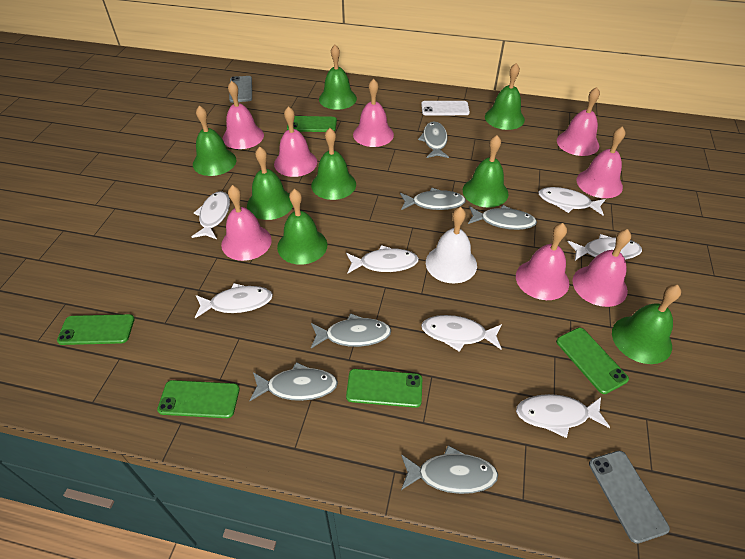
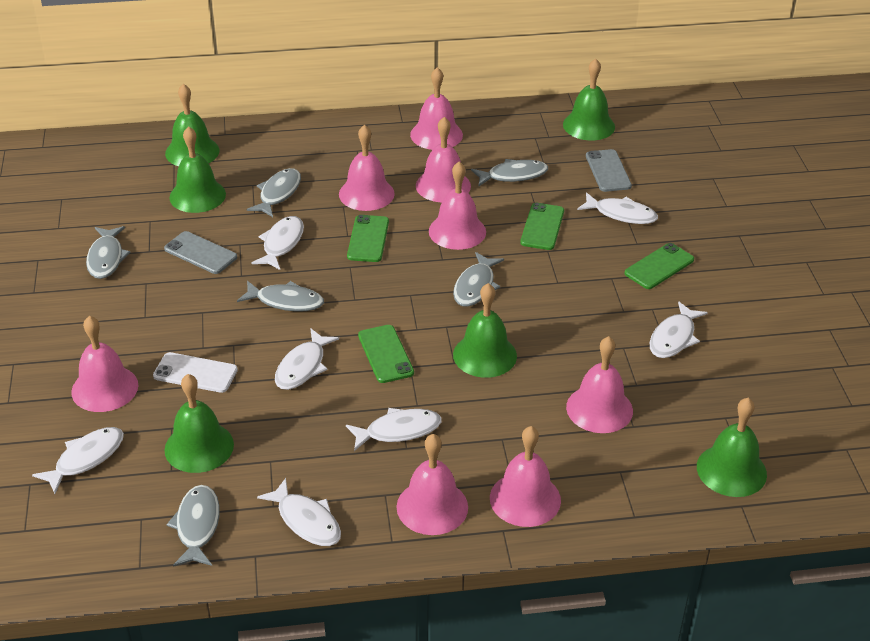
green bell: [193,105,236,176] [247,147,293,220] [277,189,327,265] [311,128,356,200] [319,45,357,110] [463,135,508,208] [485,63,525,130] [612,285,681,364] = 8 -> [164,374,234,473] [165,84,219,166] [169,126,226,213] [453,283,517,378] [563,58,615,141] [697,398,767,497] = 6
green phone: [57,314,135,345] [157,380,240,418] [287,116,337,132] [346,369,422,408] [556,328,629,394] = 5 -> [347,215,389,262] [358,325,414,383] [520,203,564,250] [624,243,694,289] = 4
white bell: [426,207,477,283] = 1 -> none = 0

